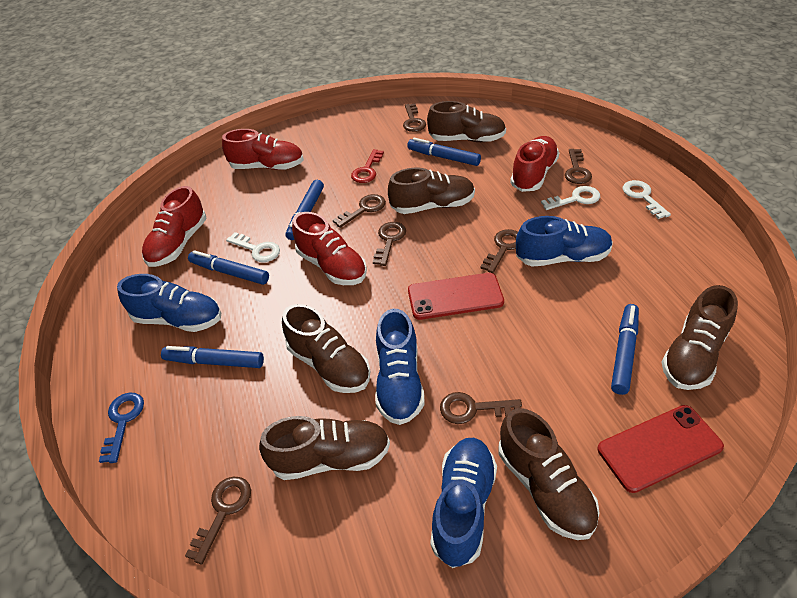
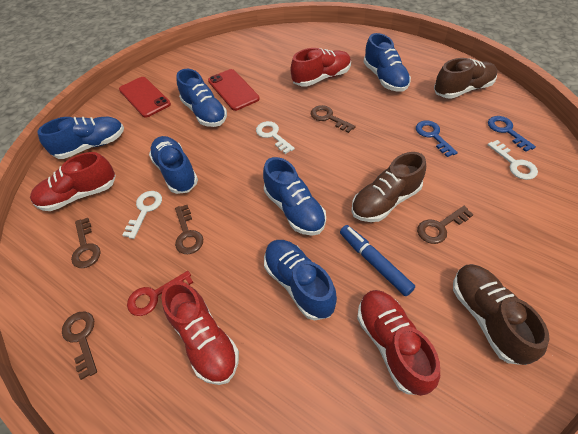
blue key: [99,393,144,463] = 1 -> [416,121,458,157] [488,116,536,152] = 2
blue marker: [161,346,264,368] [188,250,269,285] [285,180,324,240] [407,138,481,166] [611,304,639,395] = 5 -> [340,225,415,296] = 1
blue shoe: [117,274,221,332] [375,309,425,425] [430,438,497,568] [516,216,613,267] = 4 -> [37,117,124,159] [149,136,198,194] [176,69,227,127] [263,157,326,236] [264,240,337,321] [364,33,411,92] = 6
brown key: [185,477,251,564] [333,194,386,228] [373,222,406,266] [403,103,426,132] [440,392,522,424] [480,229,518,273] [565,149,592,184] = 7 -> [62,312,97,380] [71,218,101,268] [175,205,203,254] [311,105,356,133] [417,206,473,244] = 5
brown shoe: [259,416,390,480] [282,304,370,393] [388,168,475,214] [427,101,506,142] [499,408,600,540] [661,285,738,390] = 6 -> [351,152,426,222] [434,58,497,99] [453,264,550,365] = 3

